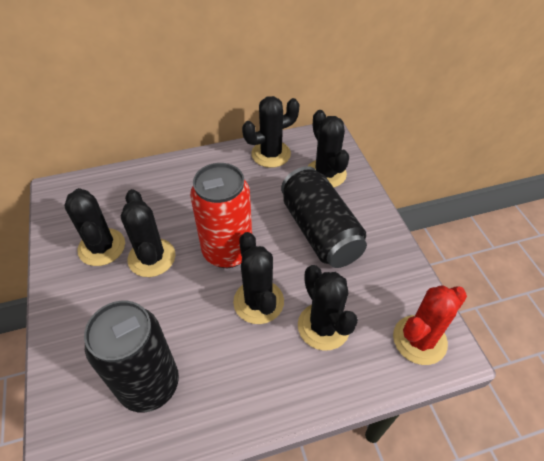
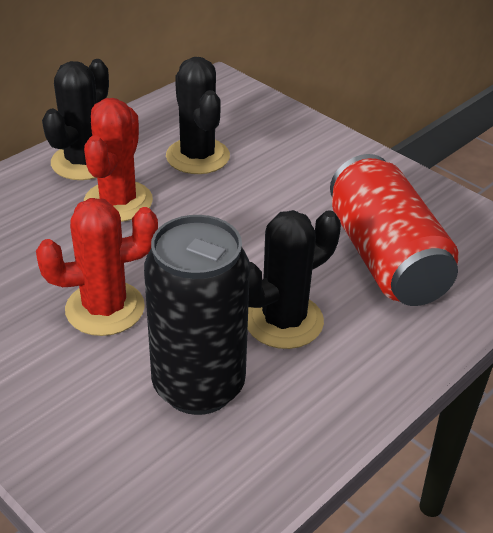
black cactus: [64,188,125,266] [121,189,175,277] [233,232,284,324] [242,96,300,168] [298,265,358,351] [308,110,349,187] = 6 -> [42,59,109,180] [166,57,230,174] [248,210,341,349] = 3
black can: [84,301,179,412] [281,166,367,268] = 2 -> [144,215,250,415] = 1
red cactus: [393,285,467,365] = 1 -> [36,198,158,336] [84,98,153,222] = 2

